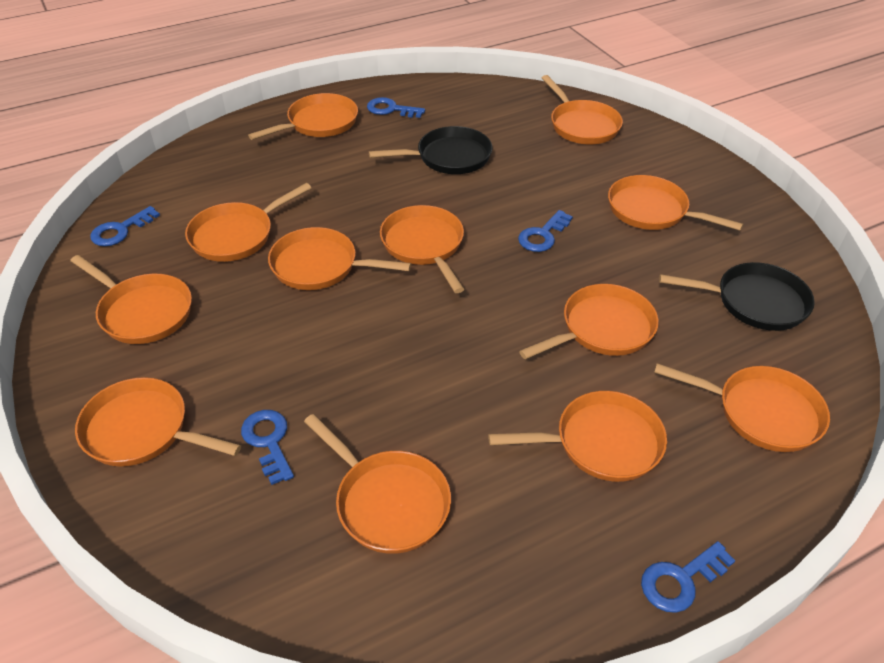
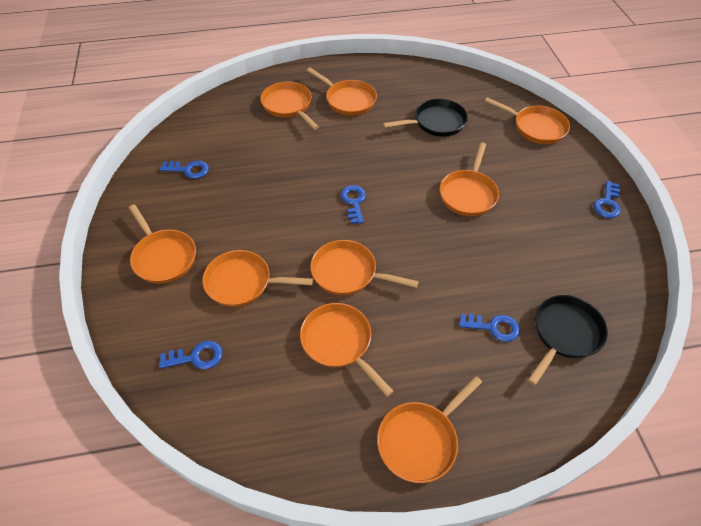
orange pan: [70,255,192,344] [75,377,241,466] [185,183,311,262] [248,93,358,140] [268,227,411,290] [304,414,451,554] [380,205,464,293] [488,391,667,482] [519,284,659,359] [542,75,623,144] [608,175,743,231] [654,363,830,452] = 12 -> [129,204,196,284] [202,250,313,307] [261,82,319,130] [300,303,394,397] [307,68,377,116] [310,240,419,295] [377,376,482,483] [440,142,499,216] [485,98,570,144] = 9

